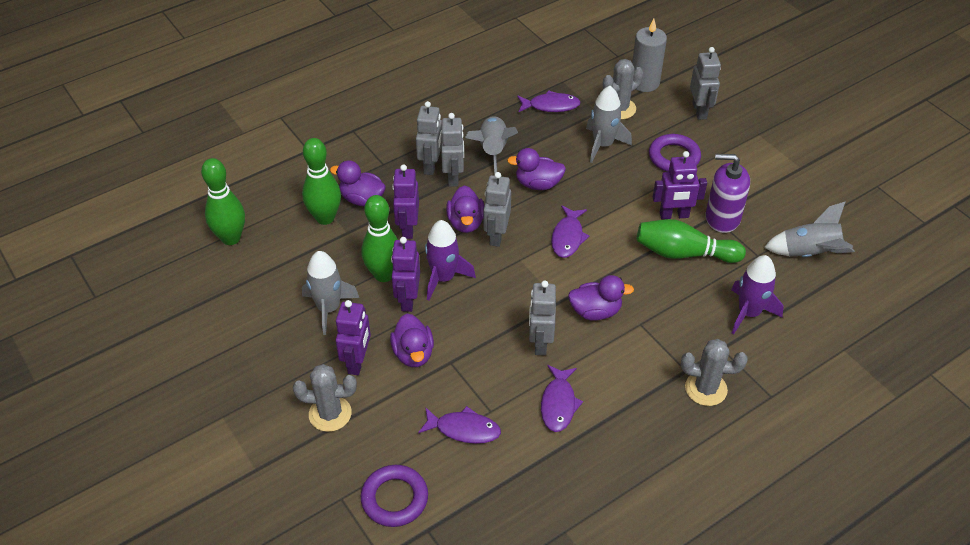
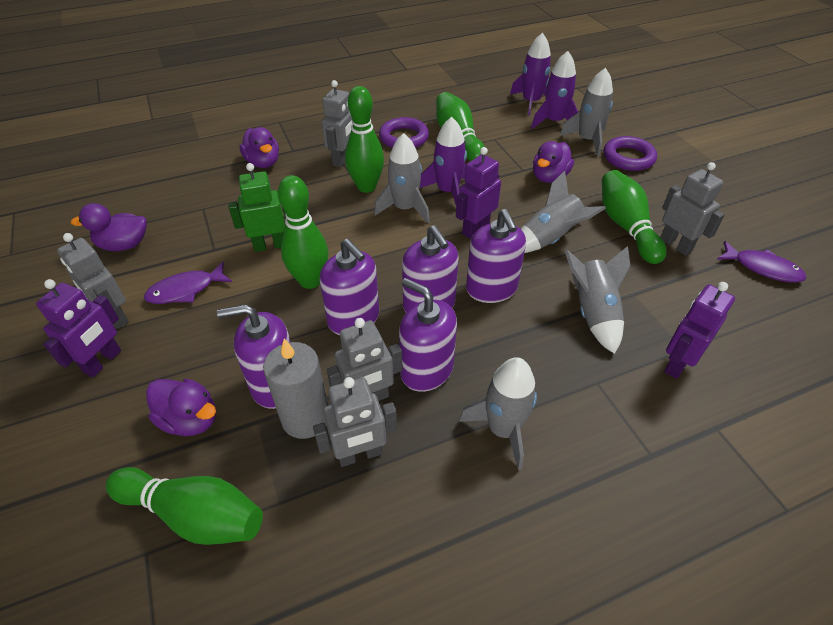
green bowling pin: [201,158,245,245] [302,138,341,225] [361,195,398,282] [637,219,746,263] = 4 -> [106,467,263,545] [278,175,328,289] [345,86,384,193] [436,92,486,161] [602,170,667,264] = 5
green robot: none = 0 -> [228,163,286,252] = 1
grey cactus: [293,364,357,432] [603,59,643,120] [681,339,748,406] = 3 -> none = 0
grey rocket: [302,251,359,335] [465,116,518,173] [586,86,632,163] [764,201,855,257] = 4 -> [374,133,430,223] [459,357,537,470] [521,171,606,253] [560,68,613,156] [564,246,630,354] = 5
purple duck: [330,160,386,206] [390,313,434,367] [446,185,484,233] [507,148,566,190] [568,275,634,321] = 5 -> [71,203,147,251] [146,379,216,436] [239,127,279,168] [533,141,574,183] = 4
purple fish: [418,406,501,444] [517,90,581,112] [541,365,583,432] [551,205,590,258] = 4 -> [144,262,232,304] [717,241,806,283] = 2
purple robot: [336,300,371,375] [391,237,420,312] [392,164,419,239] [653,151,707,219] = 4 -> [36,279,121,377] [456,147,501,239] [664,282,735,379] = 3
purple rocket: [425,220,476,301] [731,255,784,334] = 2 -> [420,117,467,204] [510,33,551,116] [531,51,578,129] = 3
purple soap dispenser: [706,154,750,233] = 1 -> [217,304,291,409] [320,239,379,335] [399,278,457,392] [402,225,459,313] [466,209,526,303] = 5

